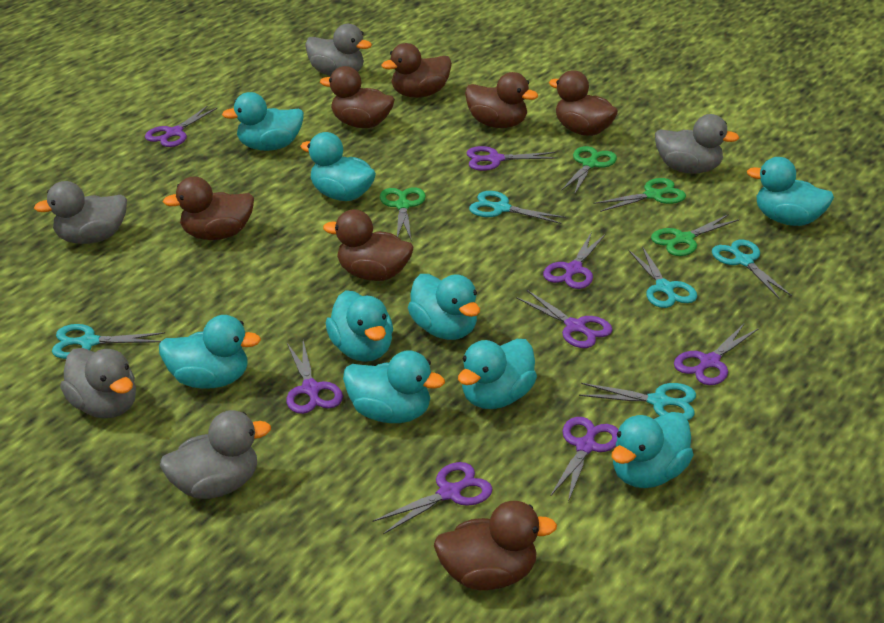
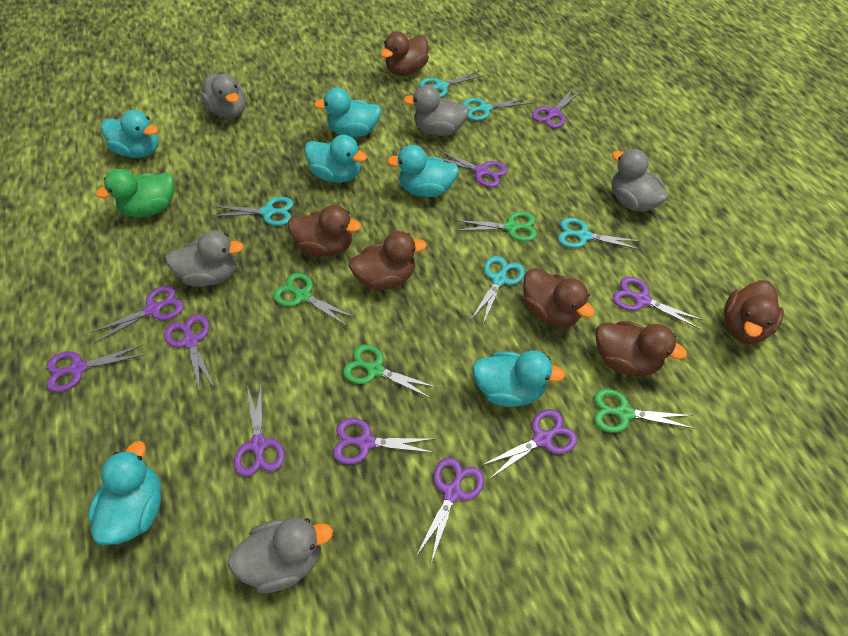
brown duck: [163,177,254,240] [320,66,395,128] [323,209,413,281] [381,43,452,98] [434,501,557,590] [465,72,538,128] [549,70,618,136] = 7 -> [288,205,361,257] [349,231,427,290] [380,32,429,76] [523,268,595,328] [596,321,687,376] [724,280,784,344] = 6
green duck: none = 0 -> [96,169,174,217] = 1
purple scissors: [145,105,217,147] [286,341,343,414] [372,462,493,534] [466,146,558,171] [516,290,612,348] [543,232,605,289] [550,417,618,502] [674,324,759,385] = 8 -> [47,345,144,392] [91,285,184,343] [164,314,214,391] [234,384,285,477] [333,418,435,465] [416,457,484,563] [439,150,507,187] [481,409,577,478] [532,88,581,128] [613,277,703,329] = 10
turquoise duck: [159,315,261,389] [222,92,304,151] [300,132,376,201] [326,290,393,362] [343,350,445,423] [408,274,480,340] [458,339,537,409] [612,412,694,488] [747,157,834,226] = 9 -> [88,441,161,545] [101,110,158,158] [304,135,367,183] [314,87,382,137] [387,145,459,197] [472,350,565,407] = 6

